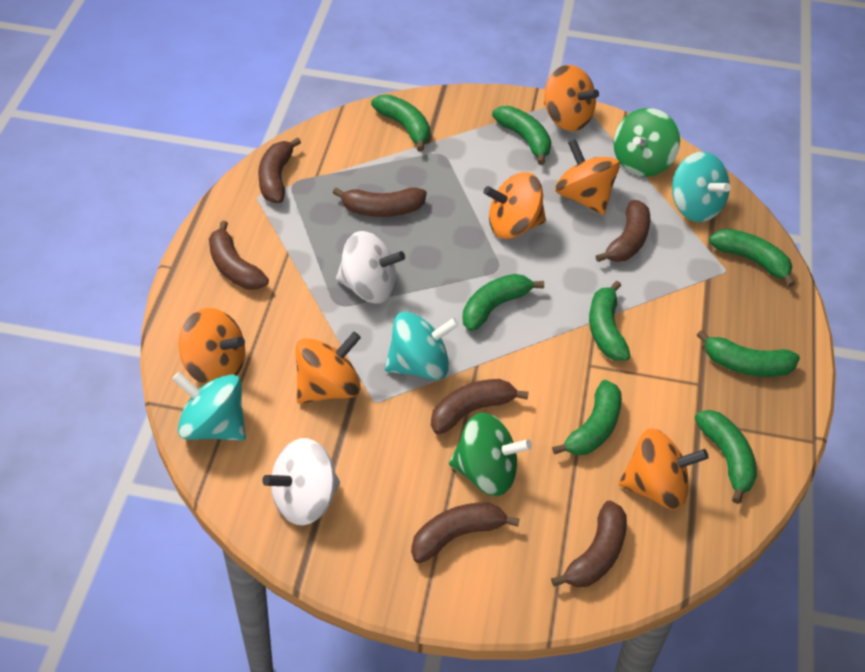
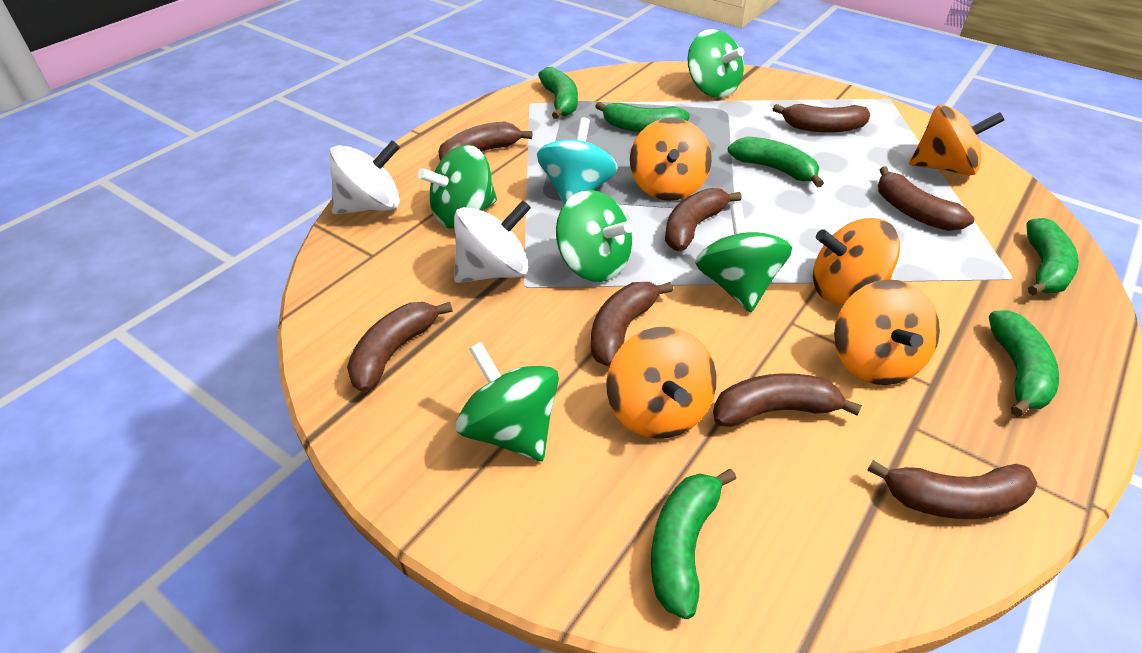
brown banana: [209,221,269,290] [258,137,301,203] [333,187,427,217] [411,502,520,563] [431,379,529,434] [551,500,627,588] [596,200,650,262] = 7 -> [347,302,452,392] [438,121,532,161] [591,282,673,367] [665,188,742,251] [713,373,862,427] [773,104,870,133] [867,460,1037,519] [878,166,974,231] = 8
green banana: [371,94,430,152] [462,274,544,331] [492,106,551,165] [552,380,622,455] [589,281,630,361] [695,410,757,504] [697,330,800,377] [709,229,795,287] = 8 -> [538,67,578,119] [595,102,690,132] [651,469,736,619] [728,136,824,187] [989,310,1059,417] [1026,218,1079,295] = 6
green spinning top: [449,412,532,496] [613,108,680,177] = 2 -> [418,145,497,229] [456,342,559,461] [556,190,633,282] [688,29,744,98] [695,203,792,313] = 5
orange spinning top: [179,308,245,385] [295,332,361,404] [484,172,546,239] [544,65,599,131] [555,139,620,215] [619,428,709,510] = 6 -> [607,327,717,439] [630,118,712,201] [813,218,900,304] [834,279,940,385] [909,105,1004,176] = 5
turquoise spinning top: [172,372,246,441] [385,312,459,380] [672,152,731,222] = 3 -> [537,118,617,205] = 1

